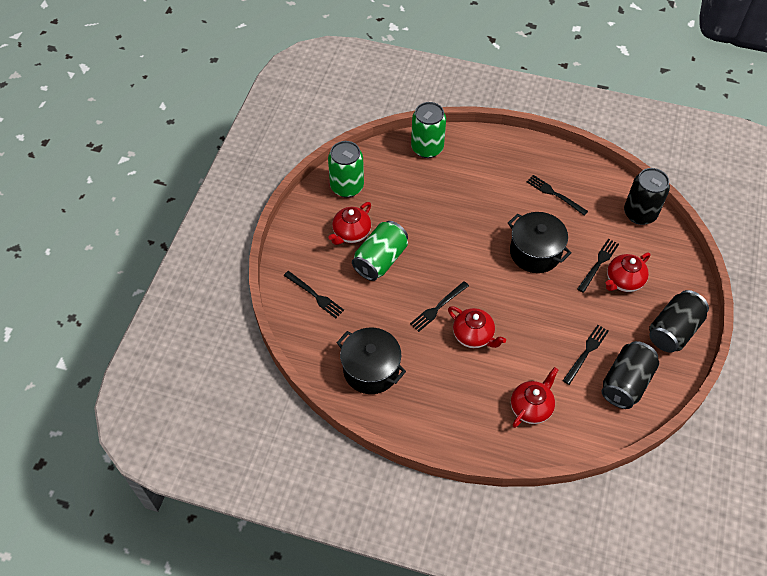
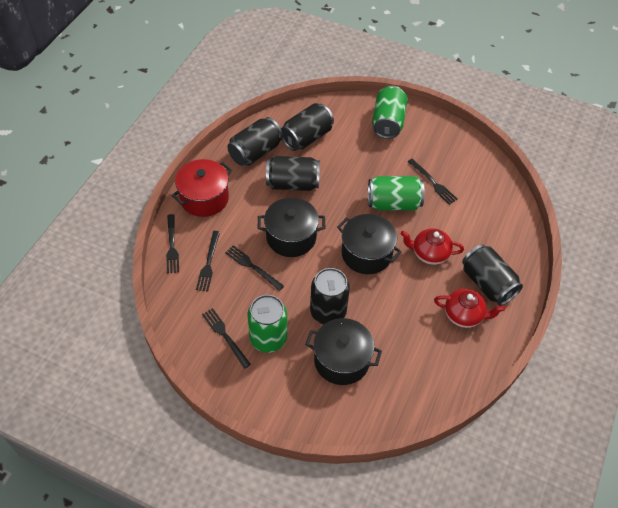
black can: [602,341,659,409] [624,168,670,225] [649,290,709,353] = 3 -> [227,117,283,166] [266,156,320,191] [281,103,334,151] [310,268,350,325] [462,244,523,306] = 5
black pot: [336,328,406,394] [508,212,572,273] = 2 -> [258,197,325,257] [305,318,382,385] [337,214,402,274] = 3
red pot: none = 0 -> [172,159,232,217] = 1
red teapot: [328,202,371,245] [448,306,506,348] [511,367,558,428] [606,253,650,292] = 4 -> [401,228,464,265] [434,289,505,328] = 2

